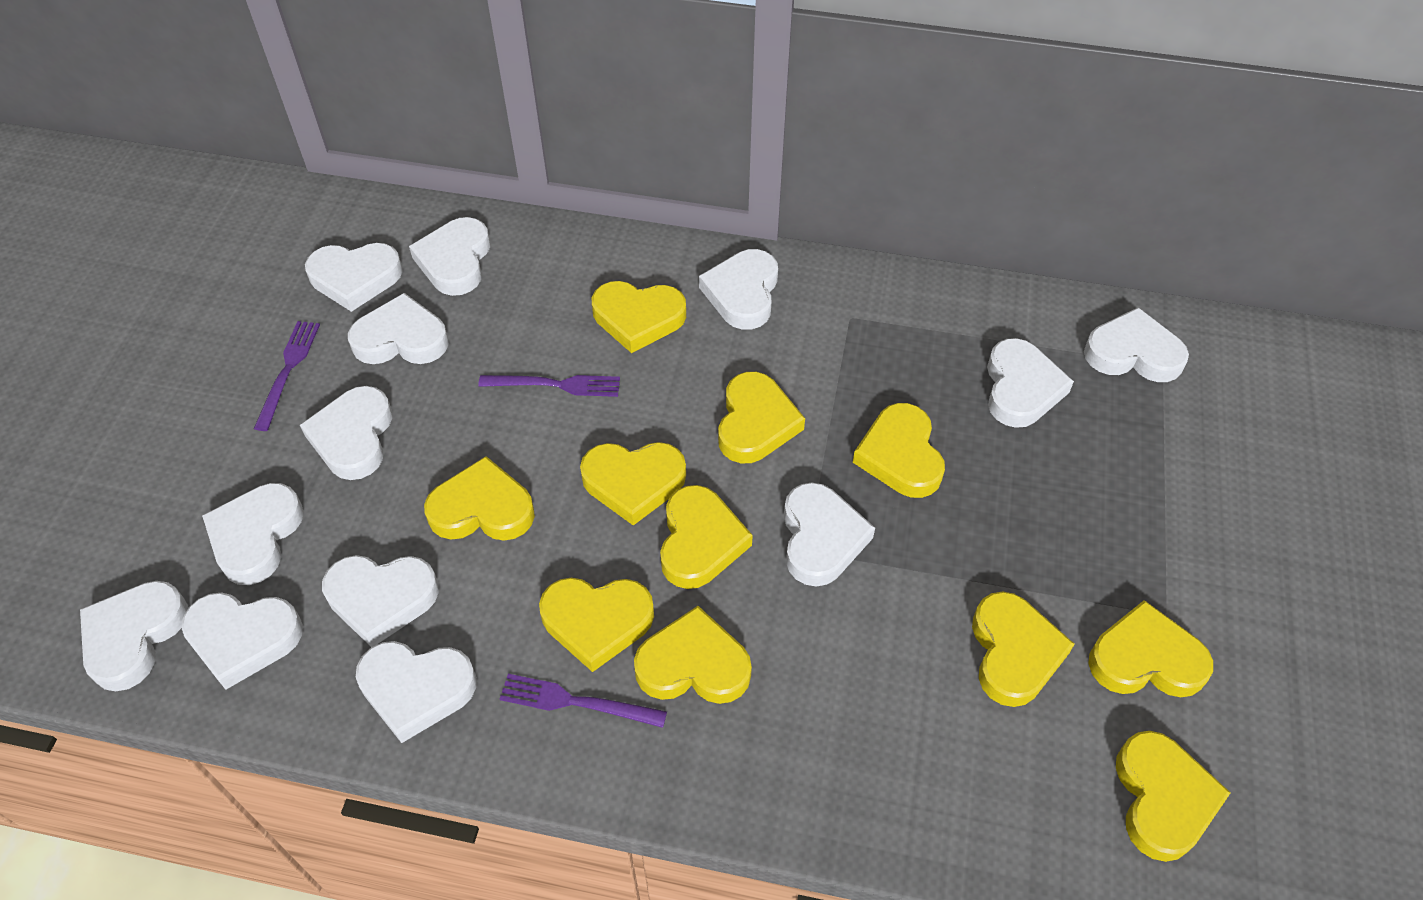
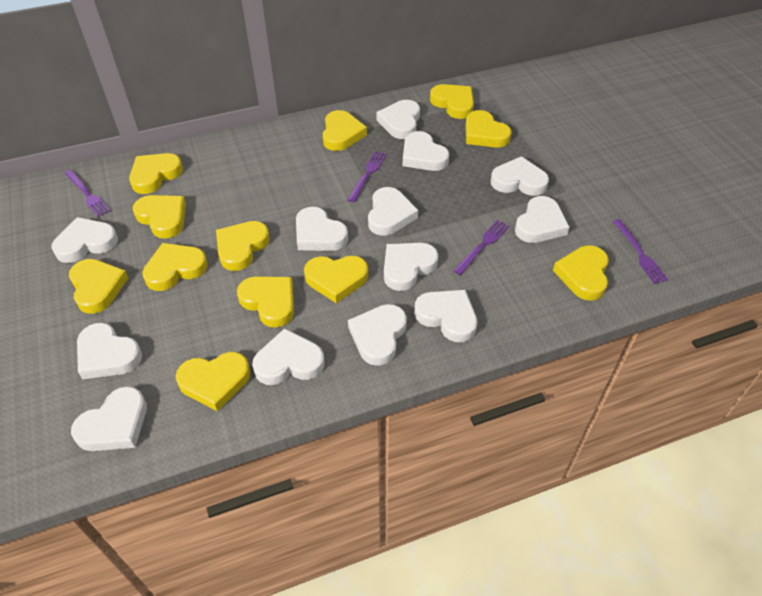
purple fork: [254,321,320,431] [478,375,620,397] [500,674,667,728] = 3 -> [65,170,110,217] [347,151,387,202] [453,220,509,275] [613,219,668,284] = 4
yellow heart: [424,456,535,541] [539,578,654,672] [580,442,686,525] [592,281,686,353] [634,606,752,704] [660,485,753,589] [718,372,805,464] [853,403,945,498] [972,591,1074,707] [1088,600,1213,697] [1116,731,1231,862] = 11 -> [69,259,128,314] [129,153,183,194] [133,195,186,239] [142,243,208,291] [176,352,251,412] [216,221,270,271] [237,276,294,328] [304,256,368,303] [323,110,367,151] [430,84,474,119] [465,110,512,148] [553,246,609,301] = 12

